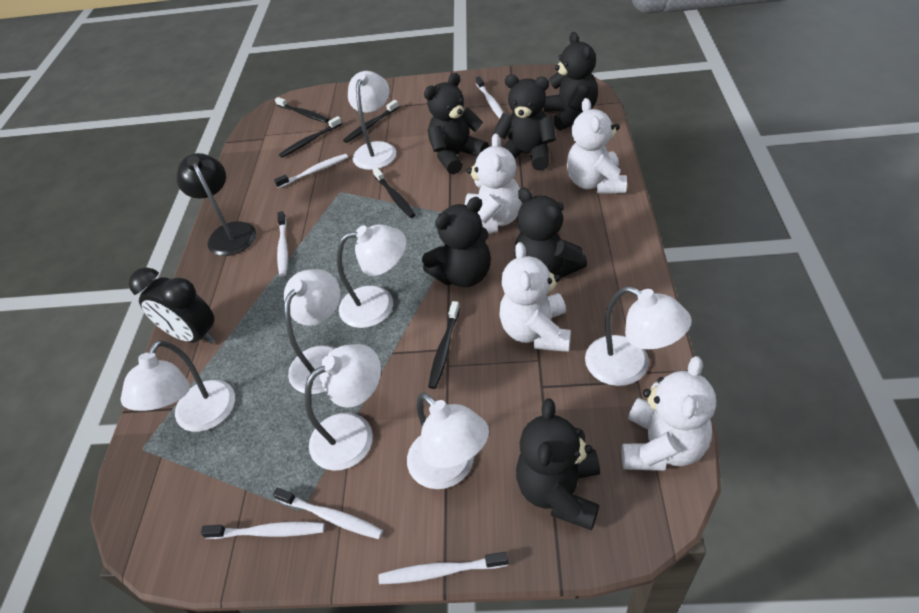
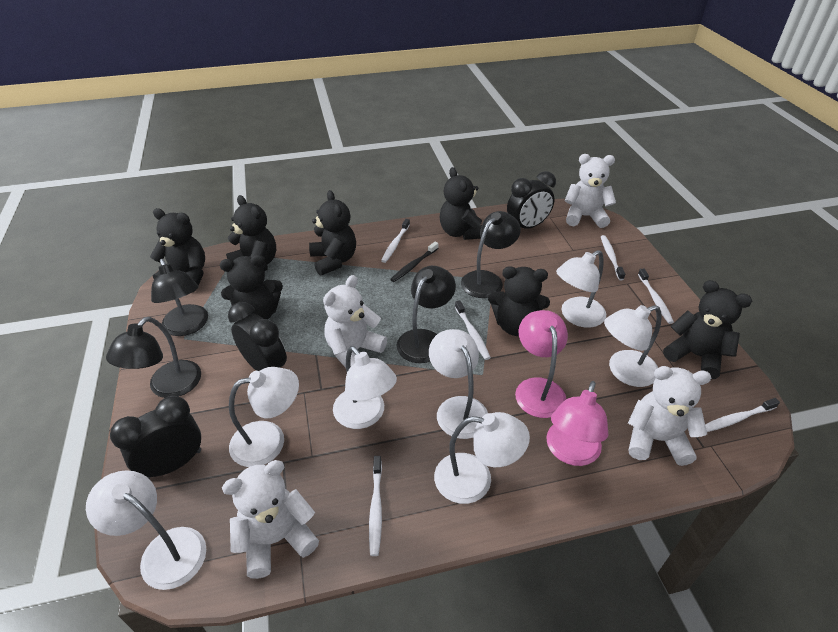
black clock: [129,267,216,344] = 1 -> [110,396,201,479] [228,302,287,371] [507,171,556,229] = 3
black lamp: [176,153,256,256] = 1 -> [106,317,201,398] [151,259,208,336] [397,266,456,363] [461,211,521,298] = 4
black teddy bear: [422,197,491,287] [424,73,489,175] [493,75,556,171] [514,187,587,278] [516,398,600,530] [544,32,598,131] = 6 -> [150,208,205,292] [220,255,283,319] [226,195,276,271] [309,190,356,276] [440,167,482,240] [488,266,550,336] [663,280,752,380] = 7
black toothbrush: [275,97,329,123] [279,116,342,158] [343,100,399,143] [373,168,416,218] [428,301,460,389] = 5 -> [390,242,438,282] = 1
pink lamp: none = 0 -> [515,310,568,418] [546,381,608,466] = 2

